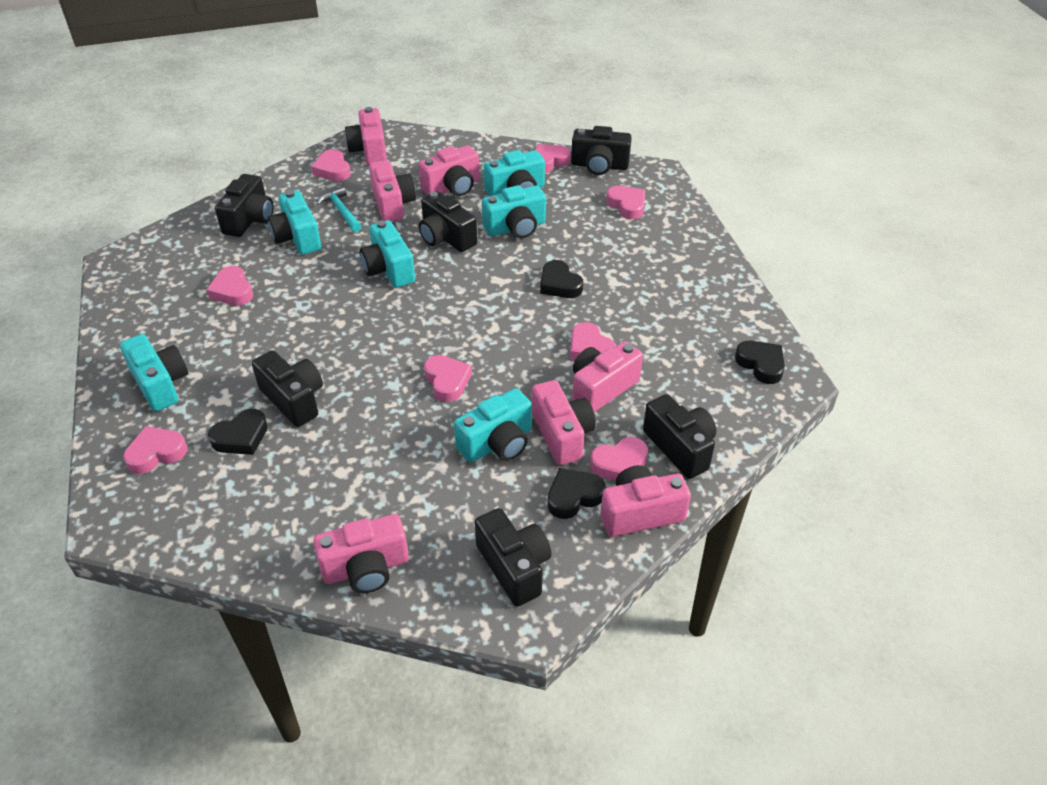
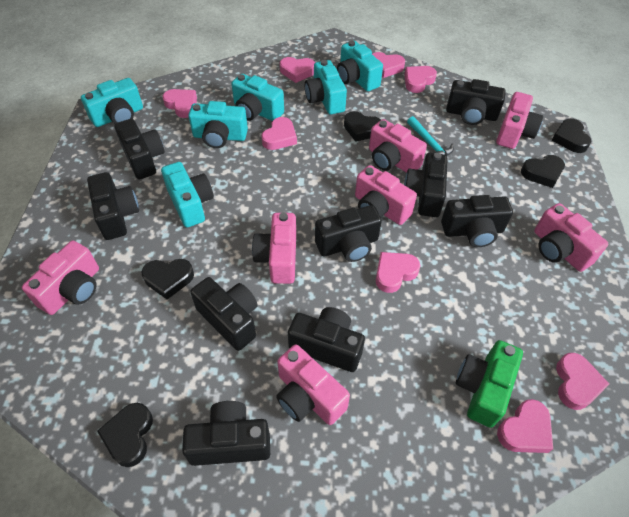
black camera: [215,174,273,237] [252,350,323,427] [419,191,477,252] [475,508,552,606] [571,126,632,175] [643,394,716,479] = 6 -> [87,172,139,240] [114,119,165,179] [182,401,270,466] [190,277,258,351] [288,307,365,372] [315,205,382,262] [404,153,448,217] [441,195,513,247] [446,79,506,125] = 9
black heart: [208,409,268,455] [540,260,583,298] [548,468,606,519] [735,341,785,384] = 4 -> [97,403,153,467] [141,259,194,299] [344,111,381,142] [521,155,565,188] [552,119,591,153] = 5
green camera: none = 0 -> [456,340,523,428] = 1

